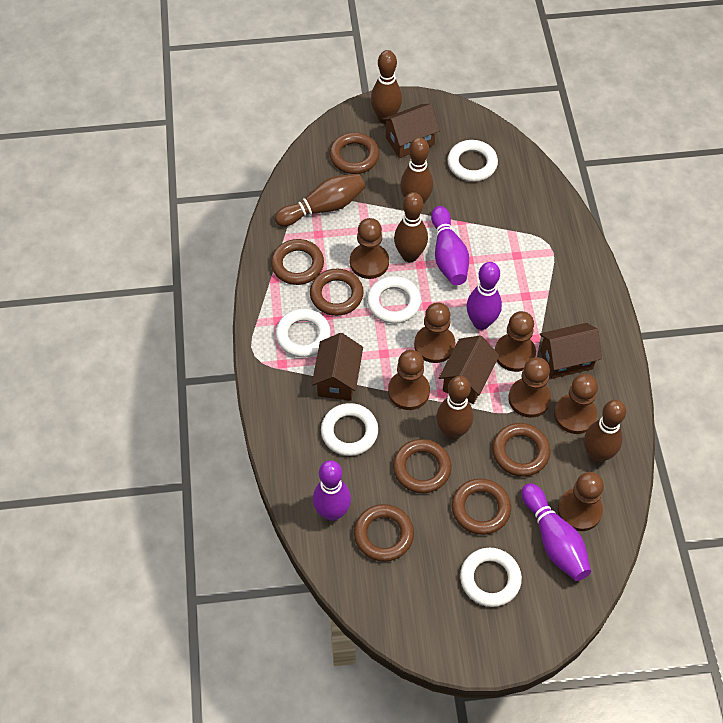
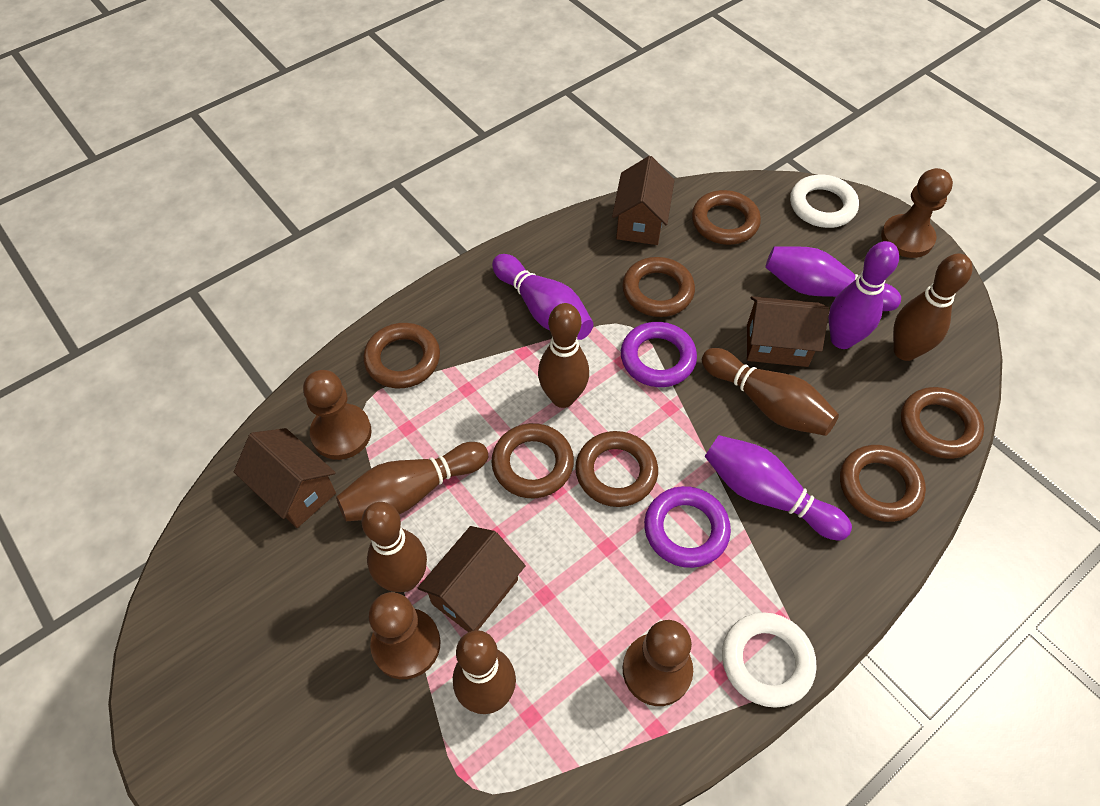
brown pawn: [350,218,389,279] [388,350,430,410] [414,302,456,363] [495,311,536,372] [508,357,551,418] [554,374,598,434] [558,472,604,531] = 7 -> [303,370,372,460] [369,592,441,679] [622,620,693,706] [881,168,953,258] = 4
purple ring: none = 0 -> [621,322,697,387] [644,486,731,568] = 2
white ring: [276,309,331,357] [321,403,378,456] [367,276,421,324] [447,140,498,182] [460,548,522,607] = 5 -> [722,613,817,708] [790,175,859,228] = 2

